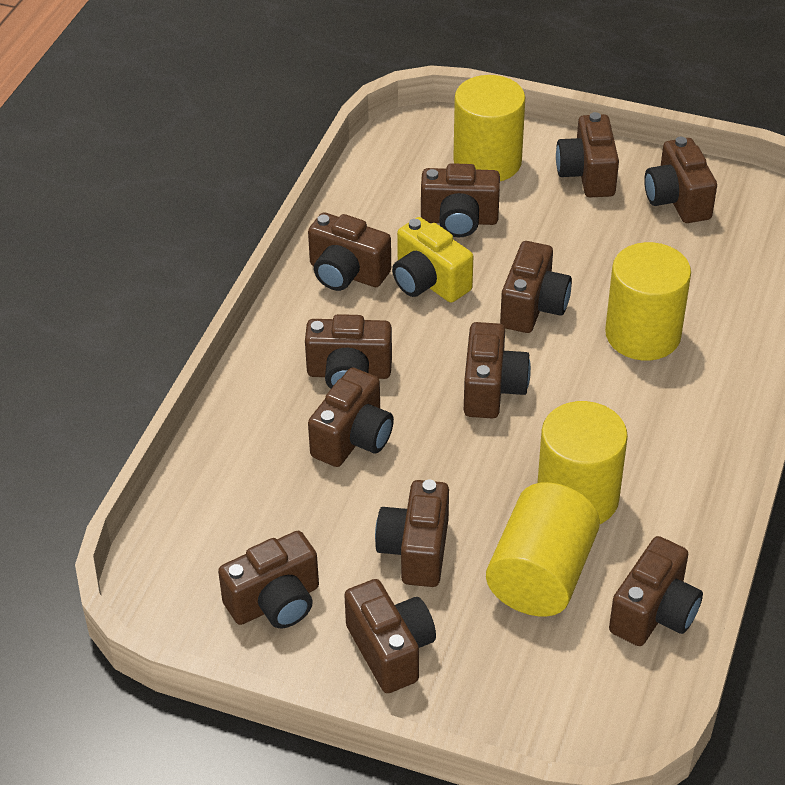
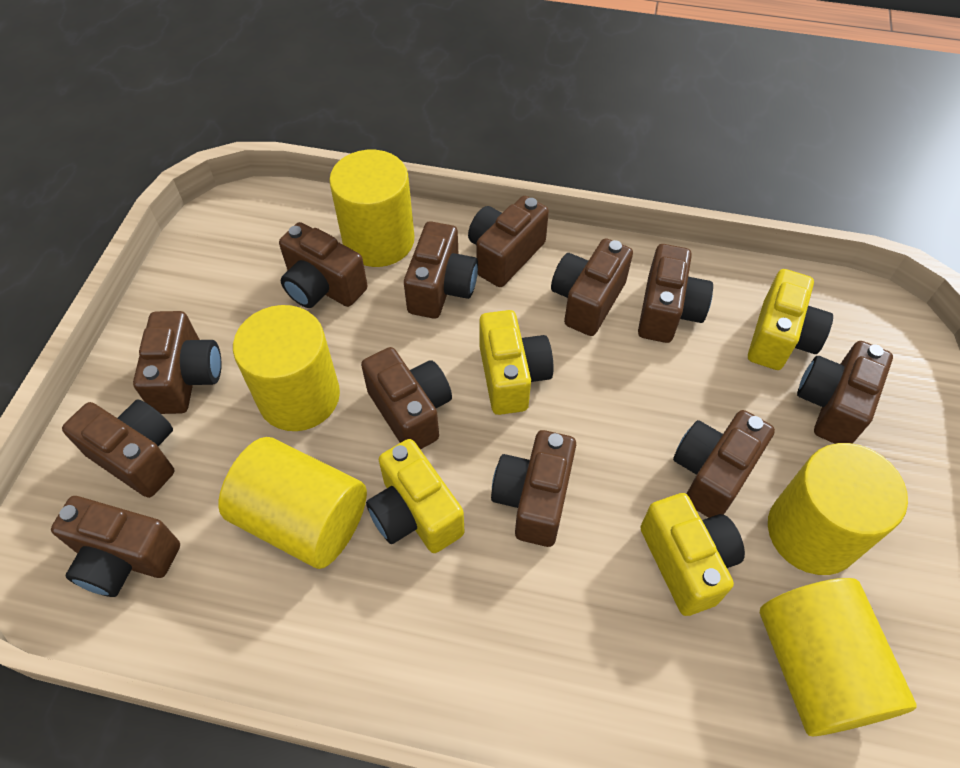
yellow camera: [392,217,473,303] = 1 -> [366,439,464,553] [479,310,554,415] [640,493,745,616] [748,269,833,370] = 4
yellow cylinder: [453,75,525,181] [486,482,600,617] [538,401,628,524] [605,242,691,360] = 4 -> [218,437,367,569] [233,305,340,431] [329,150,414,267] [760,578,917,736] [768,443,908,575] = 5

